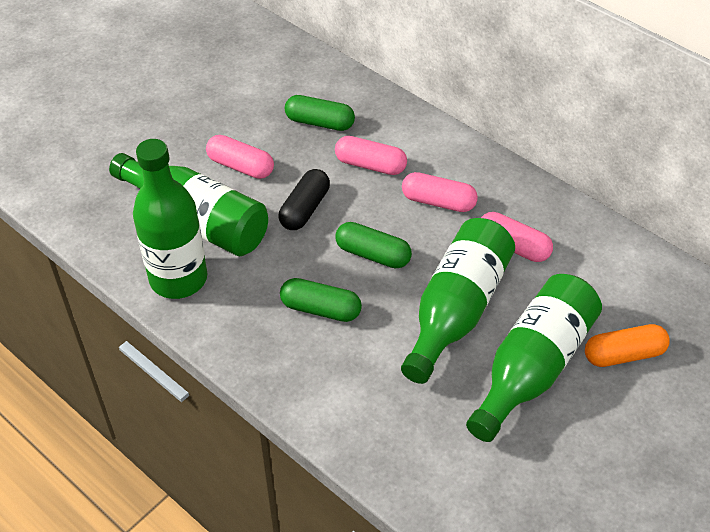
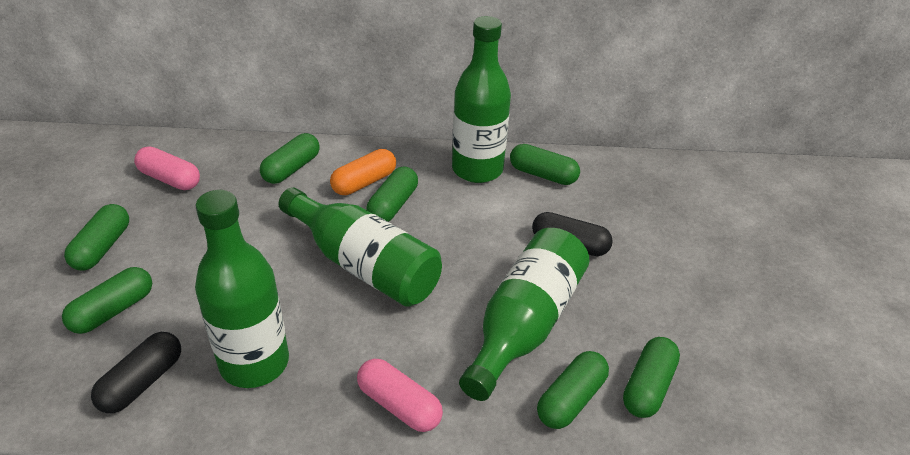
black capsule: [279,169,330,230] = 1 -> [91,332,181,413] [532,212,613,256] = 2
green capsule: [280,278,362,322] [285,95,355,131] [335,222,412,268] = 3 -> [62,267,152,334] [64,204,129,270] [260,133,320,184] [366,166,418,222] [510,144,580,185] [537,351,609,429] [623,337,680,418] = 7
pink capsule: [206,135,274,179] [335,136,407,175] [402,172,478,212] [481,212,553,262] = 4 -> [134,146,200,190] [357,359,443,432] = 2

